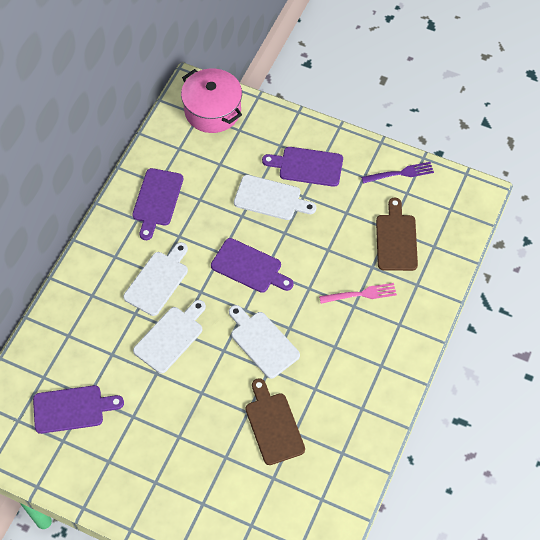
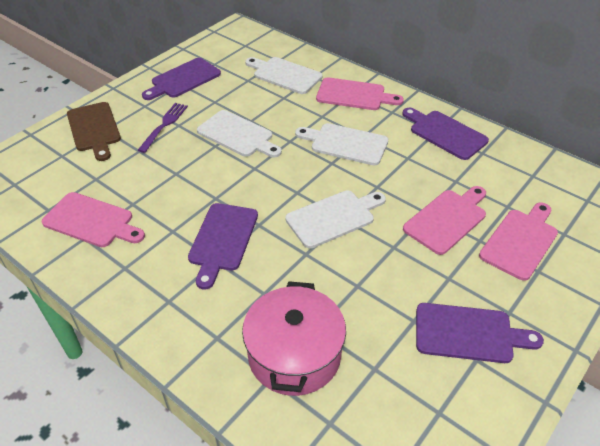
brown cutting board: [245,378,305,465] [376,198,418,271] = 2 -> [67,102,121,161] = 1
pink cutting board: none = 0 -> [42,192,145,247] [316,77,404,110] [403,186,486,255] [479,203,558,281] = 4
pink fork: [319,283,397,304] = 1 -> none = 0

